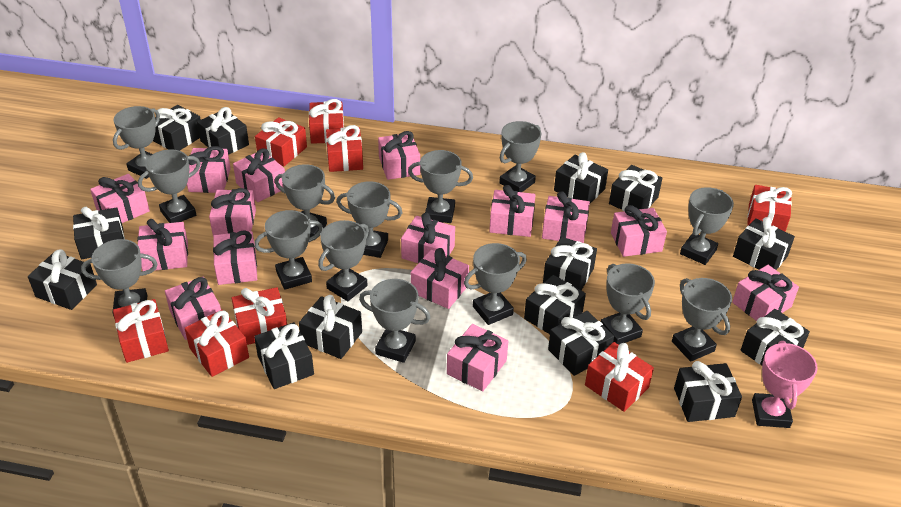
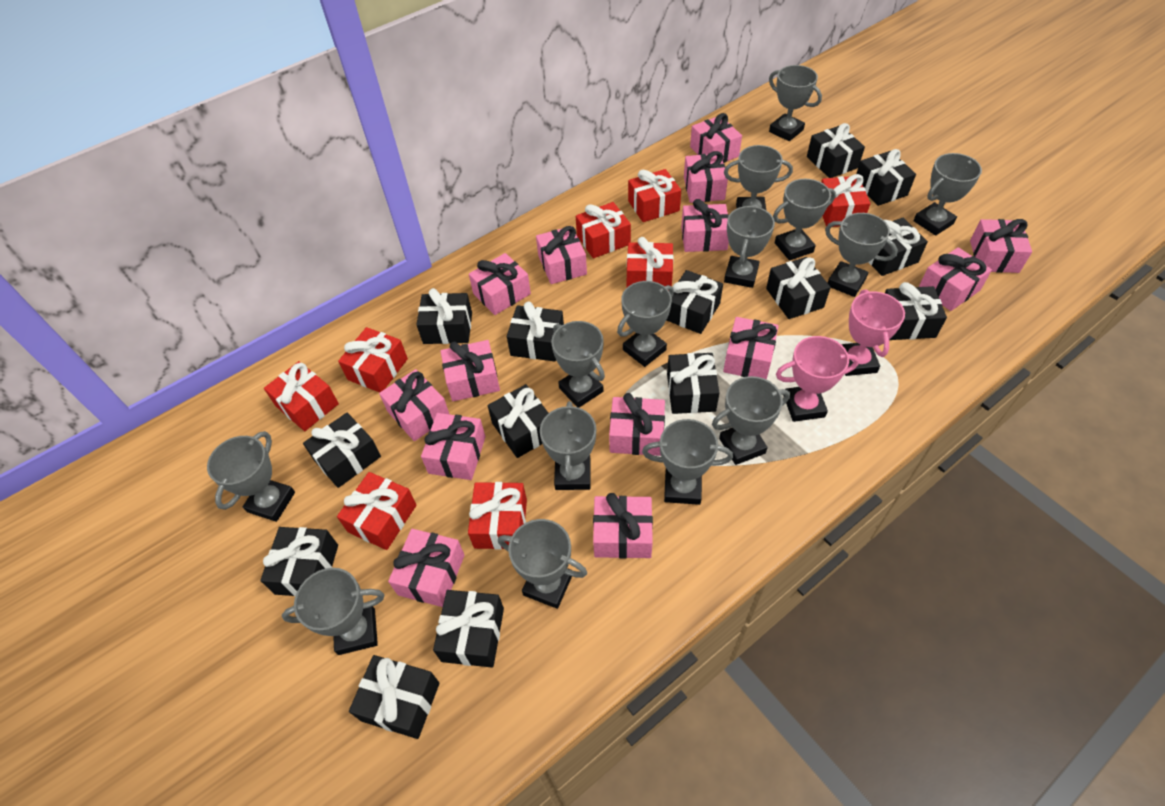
pink gift: [90,174,150,223] [137,219,188,271] [165,277,221,340] [187,146,231,193] [209,188,256,236] [213,230,257,285] [233,148,285,202] [378,131,420,180] [401,213,455,263] [411,248,469,309] [447,324,508,392] [489,185,535,237] [542,191,590,243] [611,205,667,257] [732,265,799,321] = 15 -> [379,369,449,441] [388,529,465,607] [421,413,486,480] [441,340,500,401] [469,253,531,315] [536,226,587,284] [593,493,653,558] [609,393,665,456] [681,199,729,252] [684,151,728,203] [690,113,742,163] [723,317,779,380] [919,247,992,311] [970,219,1032,273] = 14
pink trophy: [752,341,818,428] = 1 -> [776,336,859,422] [841,289,905,376] = 2

